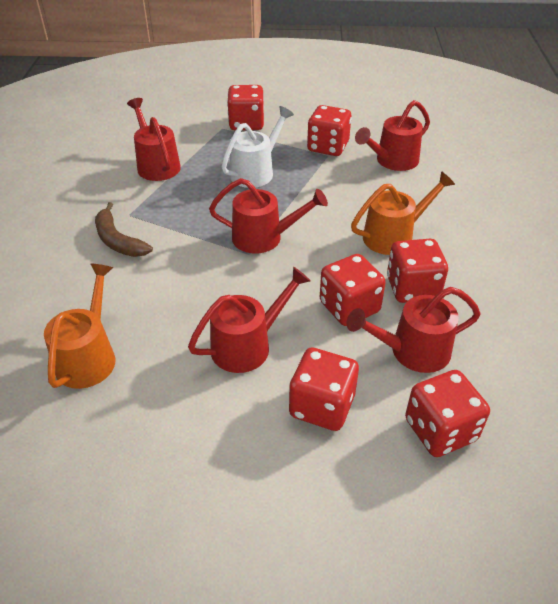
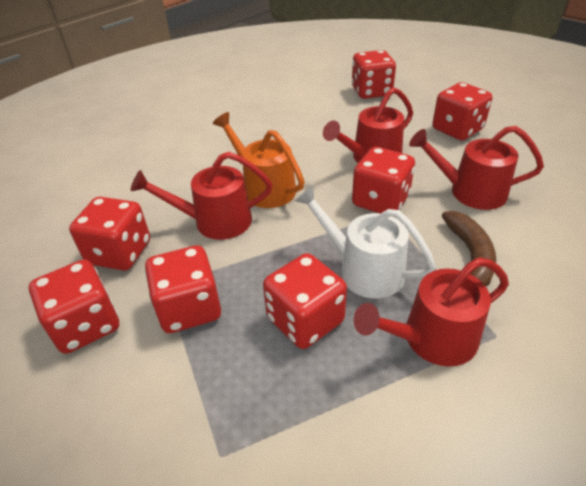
orange watering can: [44,264,116,389] [351,171,455,255] = 2 -> [213,112,305,208] = 1
red dice: [227,85,264,130] [289,347,359,431] [307,105,351,156] [320,254,386,326] [387,239,448,303] [405,370,490,457] = 6 -> [29,260,119,354] [69,197,150,271] [145,245,221,333] [263,253,347,349] [352,50,396,99] [352,147,415,214] [432,82,492,140] = 7
red watering can: [127,98,181,181] [188,267,311,373] [209,178,328,253] [347,287,481,373] [355,100,430,171] = 5 -> [131,152,273,240] [323,87,413,163] [354,257,509,367] [409,126,544,210] = 4

